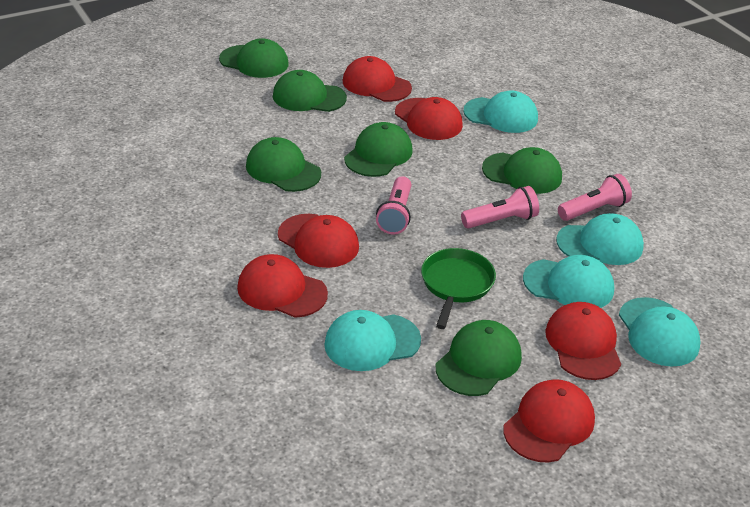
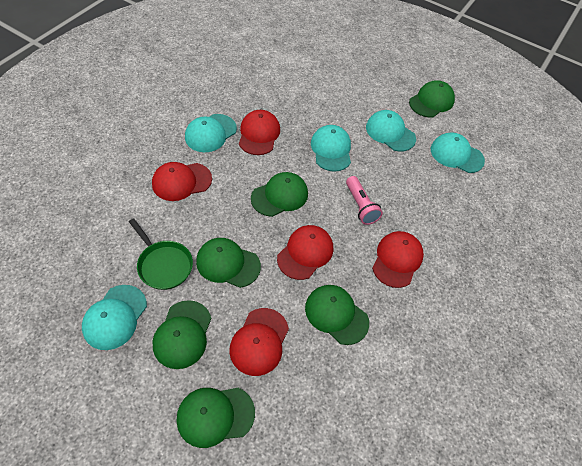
pink flashlight: [376,176,411,234] [461,186,539,229] [558,174,632,221] = 3 -> [346,176,383,225] = 1
red cap: [237,254,328,318] [278,214,359,268] [343,56,412,102] [395,97,463,140] [503,379,595,462] [545,302,621,380] = 6 -> [152,162,212,201] [229,308,289,376] [239,110,280,155] [277,225,333,280] [372,231,424,288] = 5

